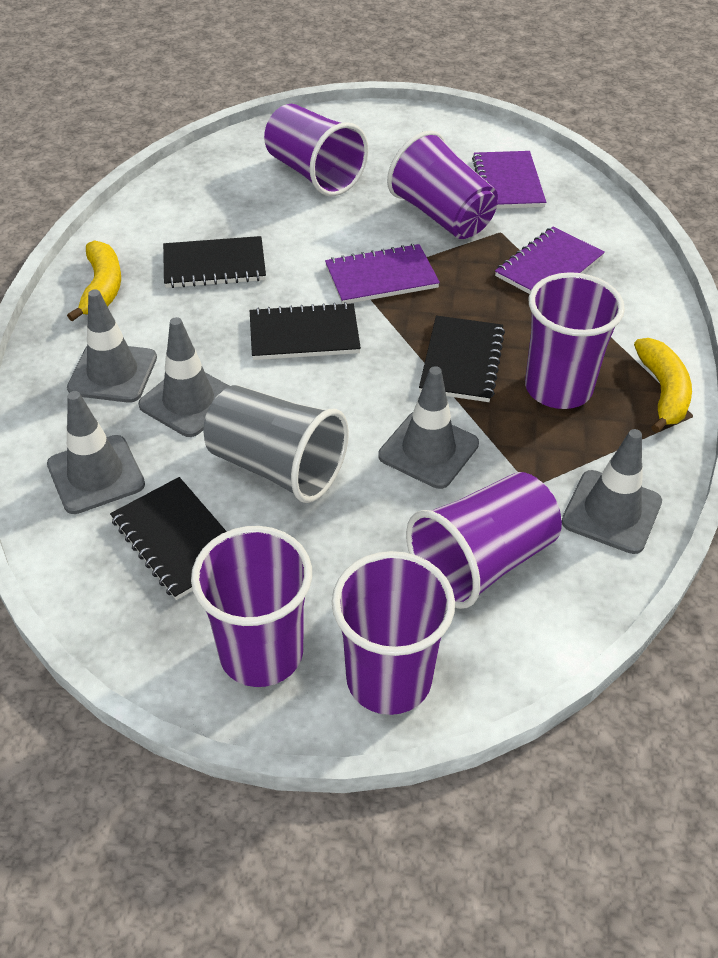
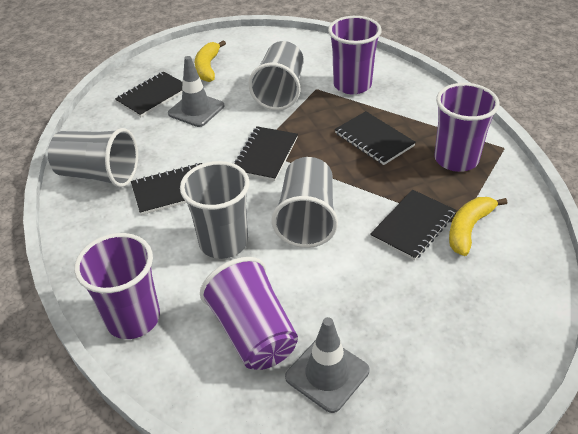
black notebook: [110,477,227,600] [163,236,266,288] [250,302,361,360] [419,315,505,402] = 4 -> [115,71,183,117] [131,163,202,215] [235,126,298,181] [335,111,416,165] [370,190,456,261] = 5
grey cup: [203,385,349,503] = 1 -> [48,128,138,187] [180,161,250,259] [248,41,304,110] [272,157,338,248] = 4
grey traffic cone: [47,391,145,514] [67,289,157,403] [138,317,229,437] [378,366,479,489] [562,429,662,554] = 5 -> [168,56,224,127] [285,317,370,413] = 2
purple cup: [191,526,312,687] [264,104,368,196] [332,551,455,715] [387,130,498,239] [406,472,562,609] [525,272,625,409] = 6 -> [74,233,160,339] [200,257,298,370] [328,16,382,94] [434,83,499,172] = 4
purple notebook: [325,244,440,304] [472,151,546,209] [495,227,605,294] = 3 -> none = 0

